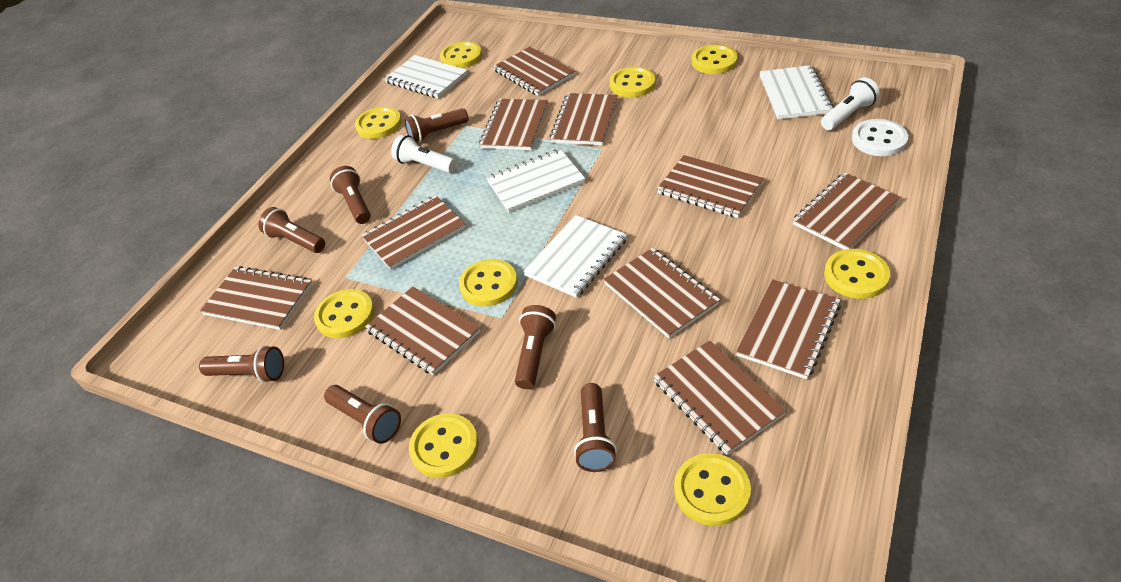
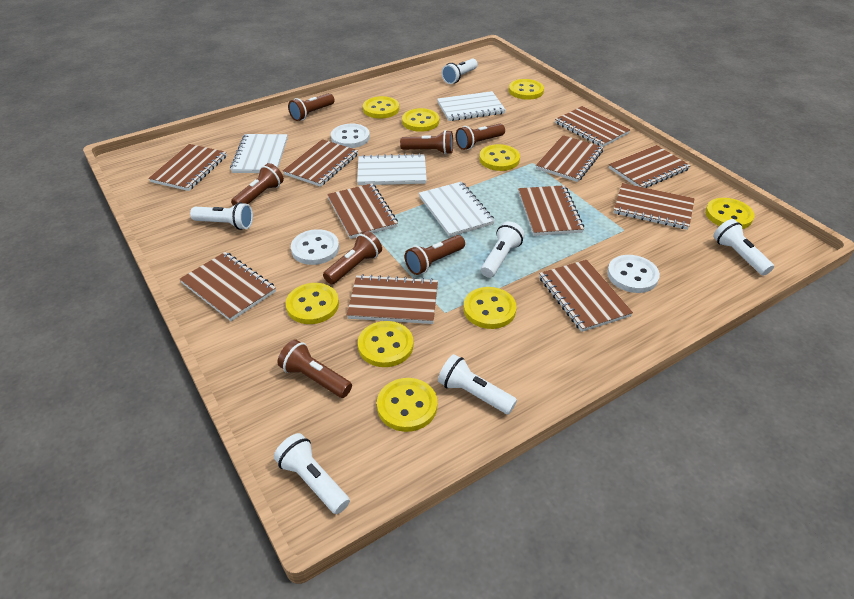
white button: [852,119,908,156] = 1 -> [291,229,339,265] [331,124,370,148] [607,255,660,293] = 3
white flashlight: [391,134,456,173] [821,77,880,130] = 2 -> [190,202,253,230] [274,433,350,514] [438,354,517,414] [441,59,478,84] [481,221,525,278] [713,219,774,276] = 6

